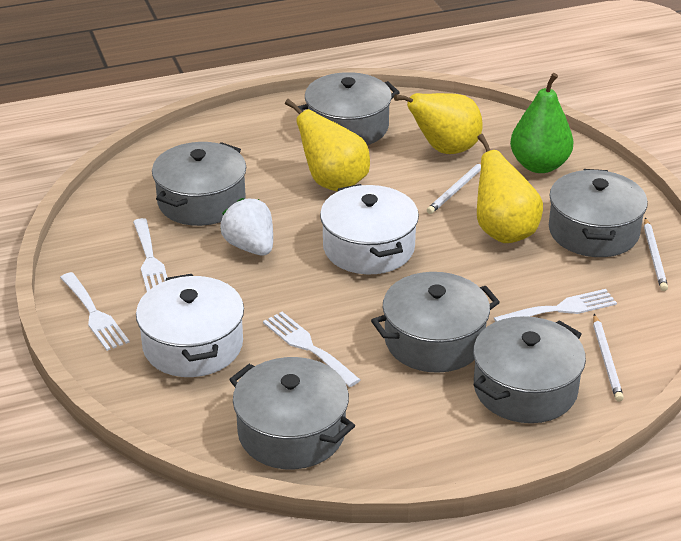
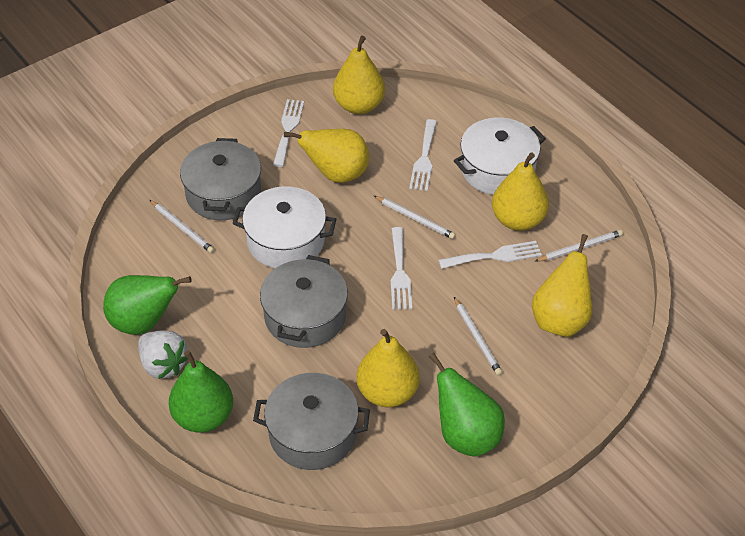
green pear: [510,73,574,173] = 1 -> [103,275,192,335] [169,350,233,433] [429,353,505,457] = 3
grey pot: [152,142,246,226] [229,357,355,469] [298,72,400,145] [371,272,500,373] [473,316,586,423] [549,169,648,257] = 6 -> [180,138,261,220] [253,373,370,470] [260,255,348,348] = 3
white pencil: [427,162,481,214] [593,314,624,402] [644,218,668,291] = 3 -> [150,200,215,253] [374,196,456,239] [454,297,502,376] [534,230,623,262] = 4
yellow pear: [285,99,370,191] [394,93,483,154] [477,134,543,243] = 3 -> [284,129,369,183] [333,36,385,114] [357,329,420,407] [492,152,549,231] [532,234,592,337] = 5

